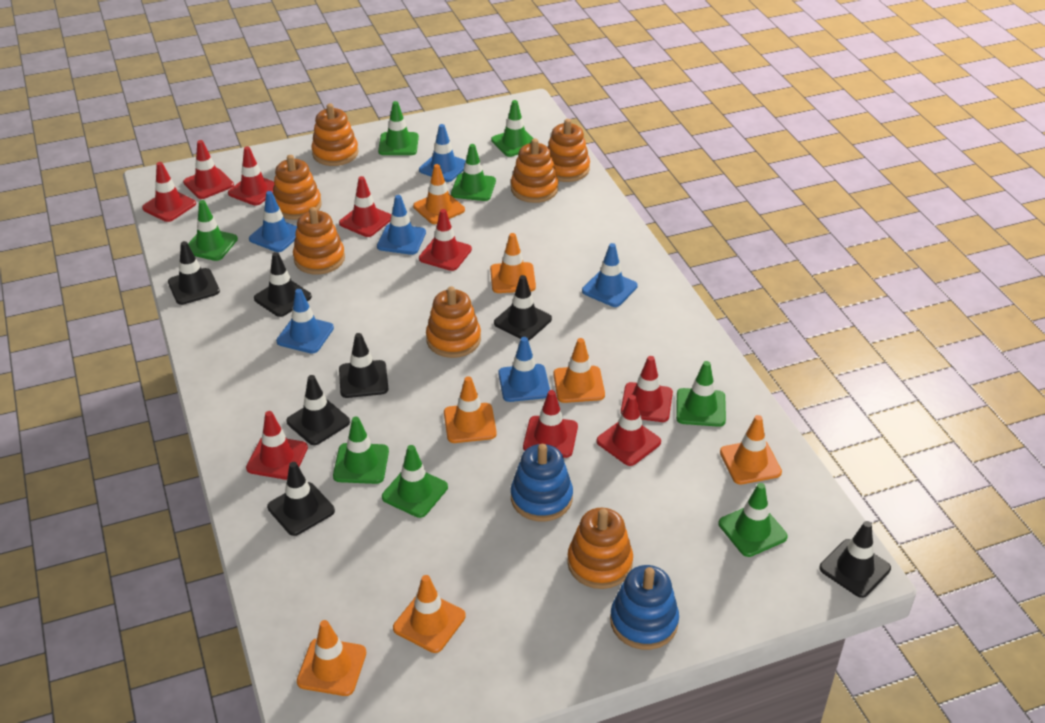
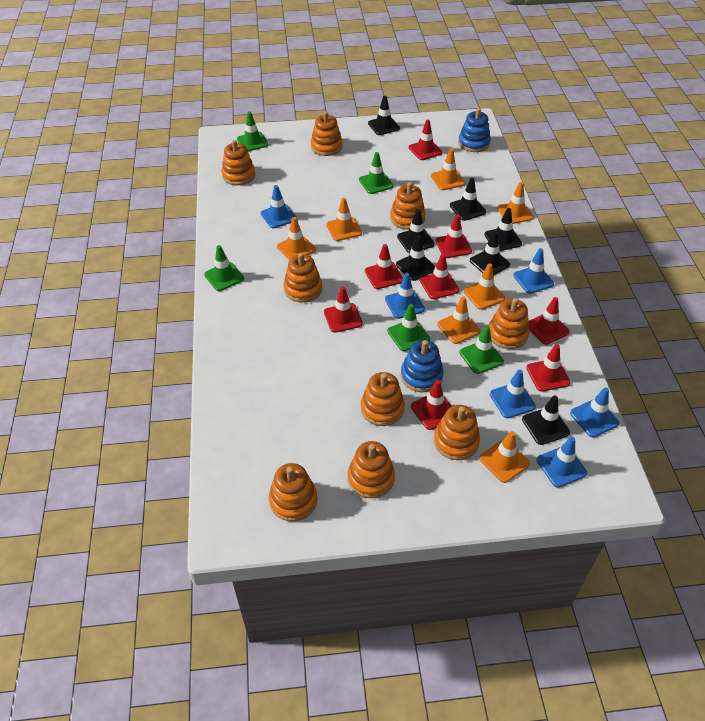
green traffic cone: [188,200,238,261] [333,417,389,484] [378,101,419,155] [382,445,448,518] [451,144,496,201] [491,100,534,157] [676,361,726,427] [719,483,788,557] = 8 -> [204,245,244,291] [237,111,269,152] [359,152,393,194] [387,304,430,351] [459,326,504,374] = 5
orange stacking toy: [273,155,322,220] [293,207,345,274] [311,104,358,166] [426,286,481,358] [511,139,558,203] [548,119,590,182] [567,508,633,589] = 7 -> [222,140,255,185] [269,463,317,521] [284,253,322,303] [311,111,343,156] [348,441,395,498] [361,372,405,426] [390,182,426,229] [434,405,480,460] [489,298,530,349] = 9
red traffic cone: [142,162,196,222] [183,140,234,199] [228,146,274,206] [246,411,308,480] [339,176,391,237] [419,209,472,271] [523,390,578,458] [596,395,661,466] [621,356,673,422] = 9 -> [324,286,363,333] [365,244,403,289] [409,120,442,160] [411,380,452,430] [420,254,459,299] [435,215,472,258] [526,344,571,392] [529,297,570,345] = 8

